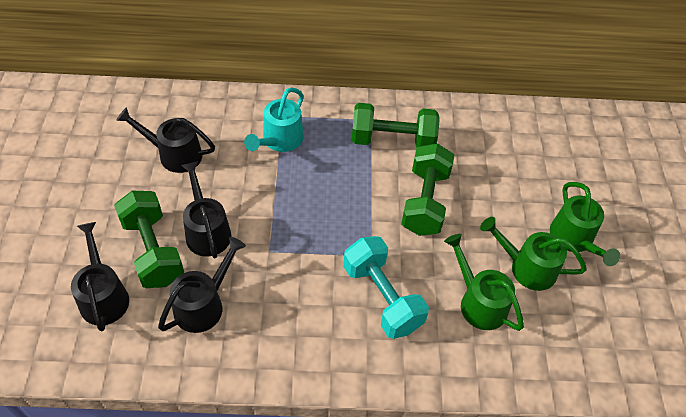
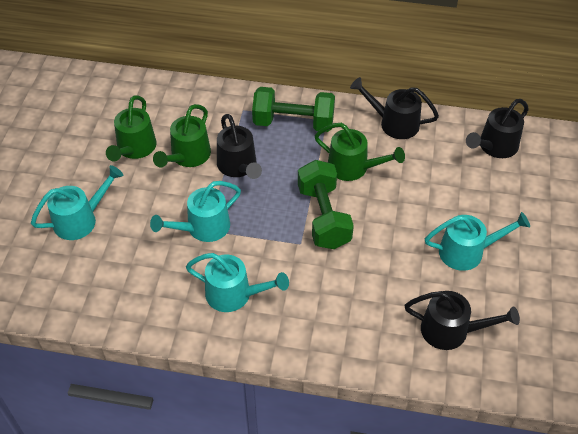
green dumbbell: [114,191,184,288] [352,103,440,147] [401,143,454,236] = 3 -> [252,87,335,132] [298,160,354,249] = 2
turquoise dumbbell: [343,236,429,339] = 1 -> none = 0
turquoise watering can: [244,87,304,152] = 1 -> [31,165,123,240] [150,181,241,242] [186,253,289,312] [425,212,530,271] = 4

